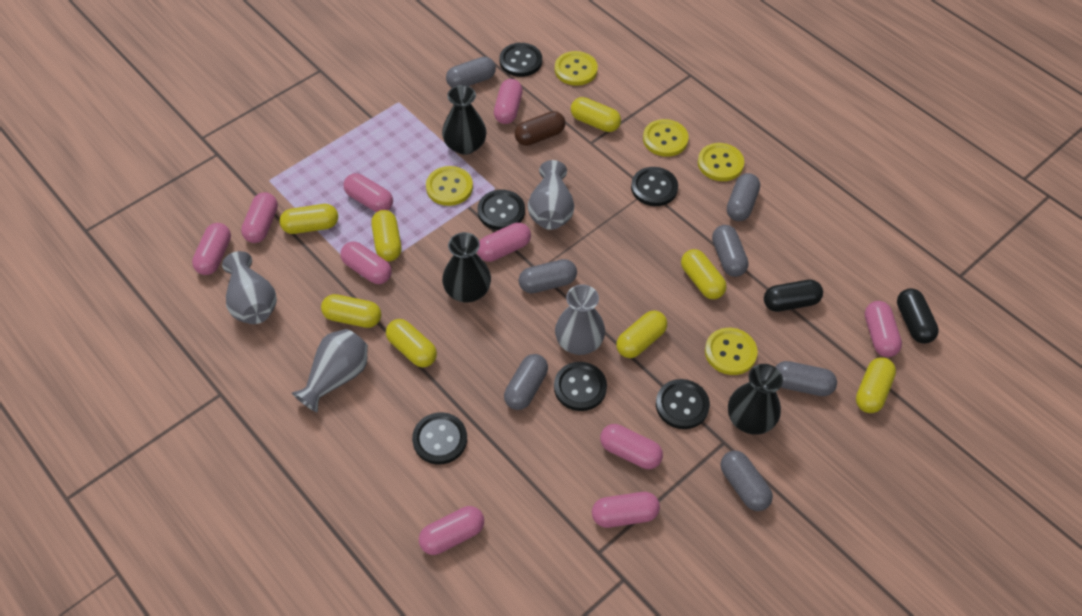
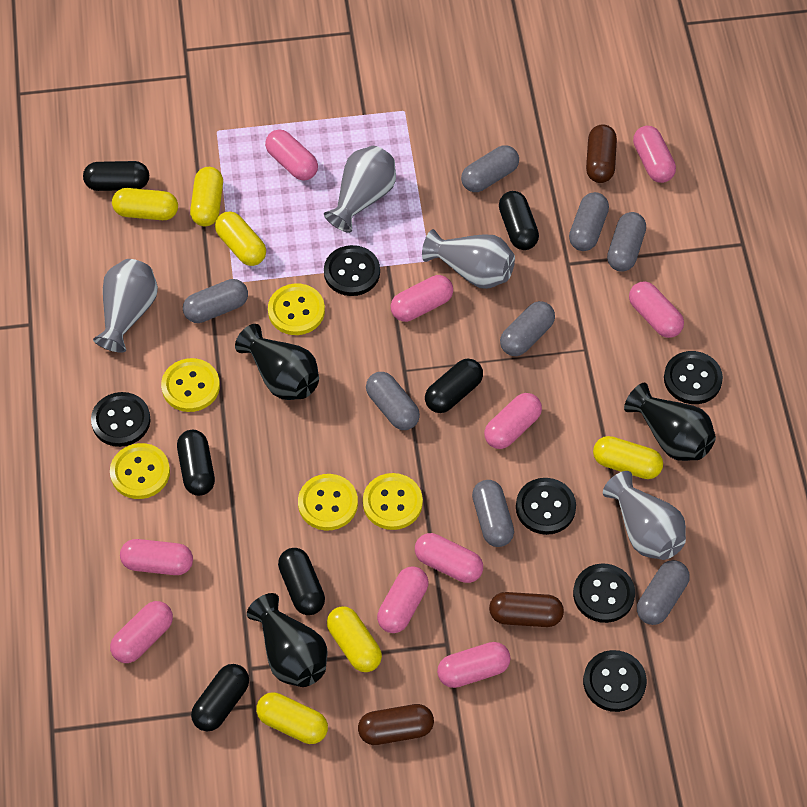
black capsule: [764,280,823,312] [897,288,939,344] = 2 -> [83,161,149,191] [177,430,215,496] [191,664,249,731] [278,548,325,615] [425,359,483,413] [499,191,539,250] = 6
brown capsule: [515,111,565,146] = 1 -> [358,704,434,745] [489,592,564,627] [586,124,617,183] = 3
grey capsule: [446,57,496,88] [504,354,548,410] [519,259,577,293] [712,225,748,277] [720,451,773,511] [727,173,760,221] [775,361,837,396] = 7 -> [183,279,248,323] [366,372,420,430] [461,145,519,192] [472,480,514,547] [500,301,555,356] [569,192,609,251] [607,212,646,272] [637,560,690,625] = 8
yellow capsule: [280,204,338,234] [321,294,381,328] [371,210,402,261] [386,319,437,367] [571,97,621,132] [616,310,667,358] [681,249,727,299] [856,357,896,413] = 8 -> [112,188,178,220] [190,167,223,226] [215,211,266,266] [256,692,328,744] [327,606,382,672] [593,436,663,479] = 6

